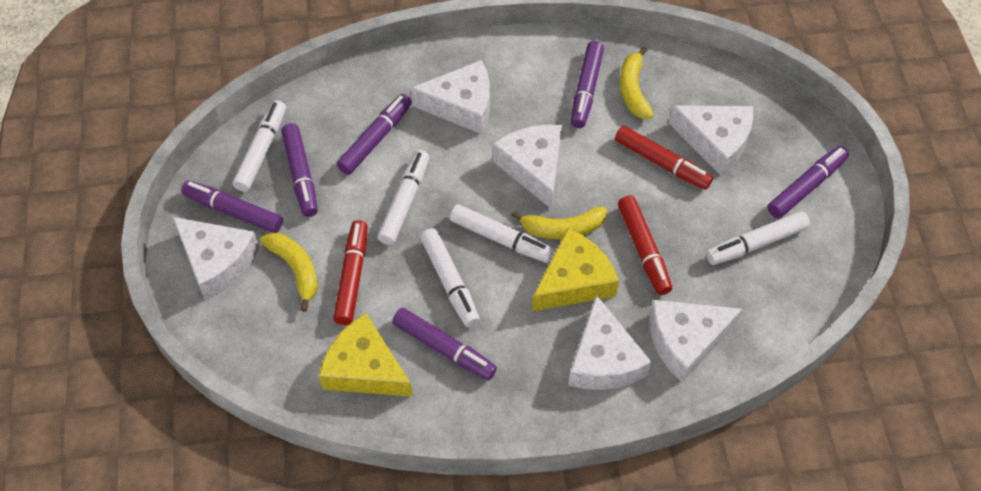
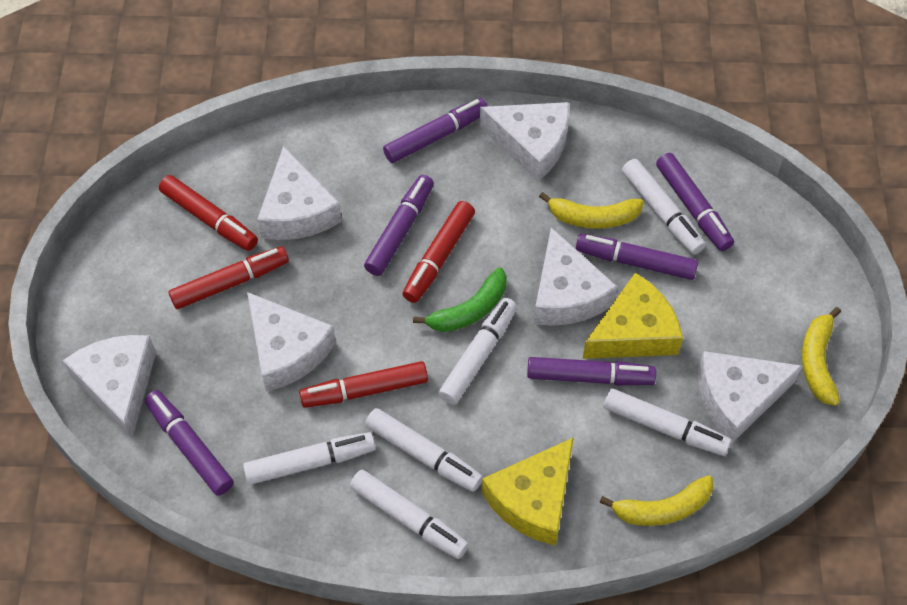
green banana: none = 0 -> [413,268,507,332] = 1
red marker: [333,220,368,325] [615,126,713,190] [618,195,672,295] = 3 -> [159,175,258,251] [169,247,289,309] [299,361,428,408] [403,201,475,303] = 4
white marker: [232,100,286,192] [377,150,430,245] [420,228,480,327] [450,204,554,263] [706,211,810,265] = 5 -> [243,432,376,485] [350,470,469,559] [365,408,483,492] [438,298,517,405] [603,388,731,456] [622,159,706,255] = 6

